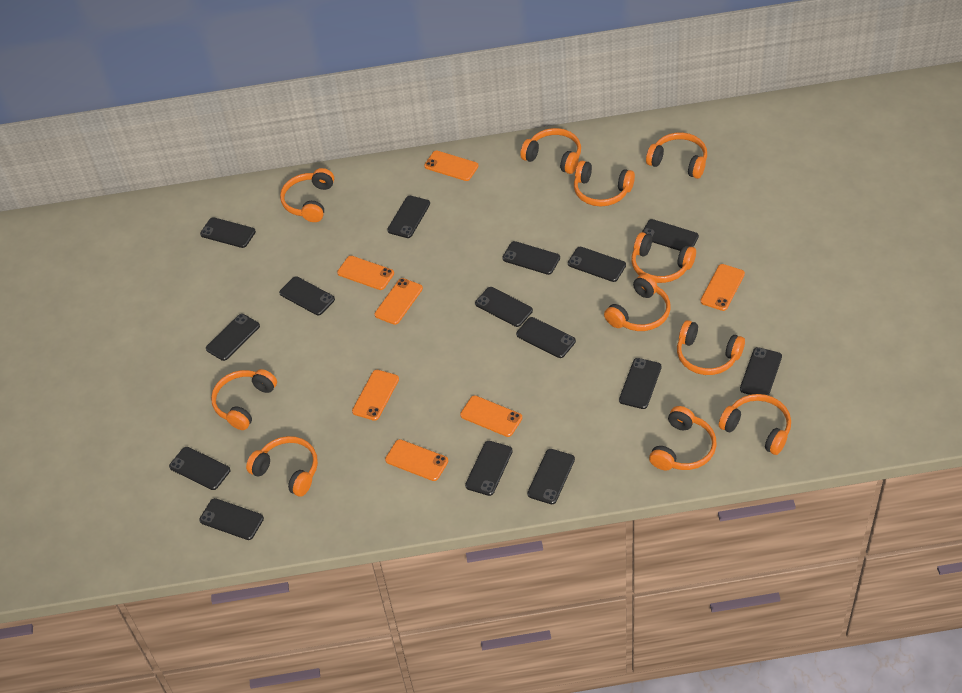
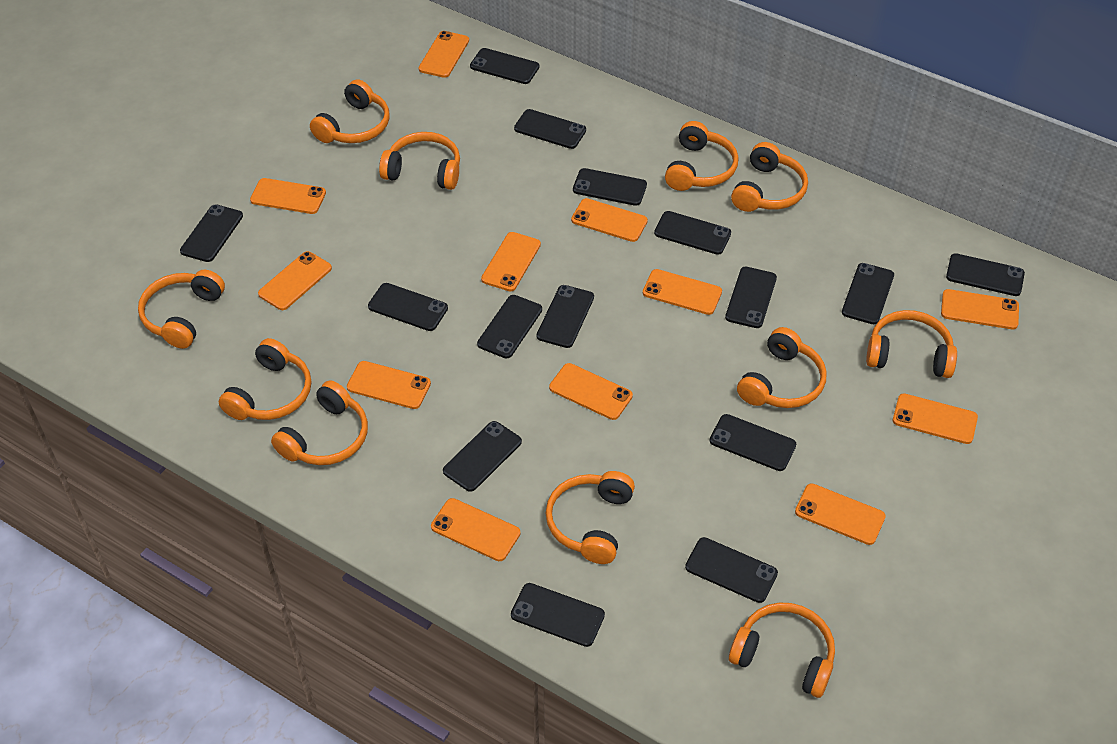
orange phone: [337,256,394,290] [352,370,399,421] [374,278,423,325] [385,439,448,481] [424,151,479,181] [460,396,522,437] [700,264,745,311] = 7 -> [250,178,326,214] [258,251,332,310] [347,361,431,409] [419,31,469,78] [431,498,520,561] [481,232,541,291] [549,363,633,420] [571,198,648,242] [643,269,722,315] [795,483,886,545] [893,393,978,444] [941,289,1019,329] = 12

